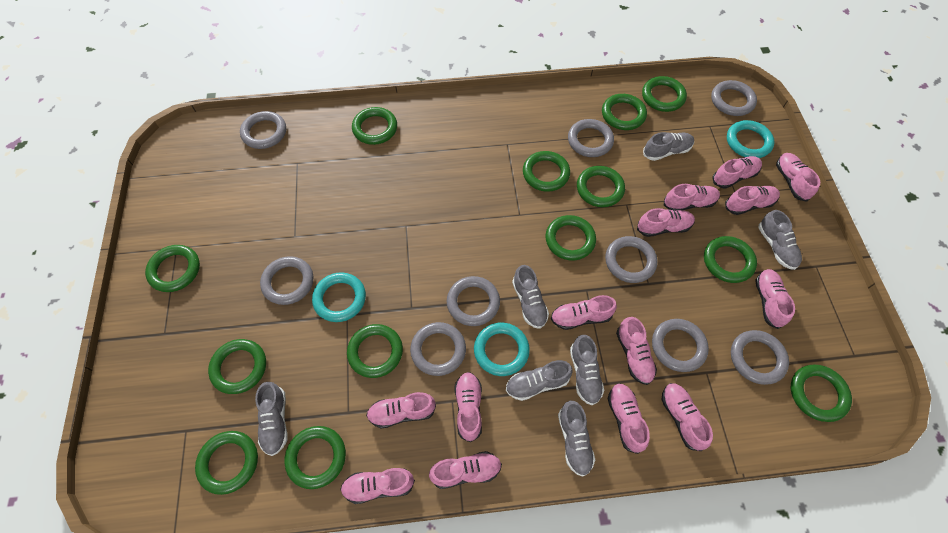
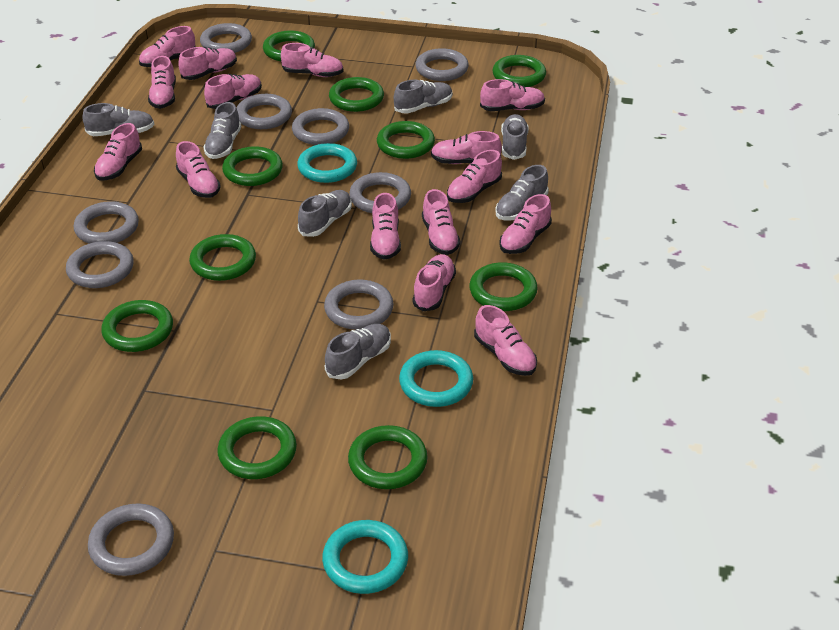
green ring: [145,245,200,292] [195,431,258,495] [208,339,266,394] [284,426,346,489] [347,324,403,378] [352,107,397,145] [523,151,570,192] [545,215,596,260] [577,166,625,207] [602,94,647,130] [642,76,687,112] [704,236,757,283] [791,365,852,422] = 13 -> [101,300,173,352] [189,234,256,281] [217,416,297,479] [222,146,283,186] [263,30,315,61] [329,77,384,112] [348,425,427,489] [377,121,435,159] [469,262,538,311] [492,55,546,87] = 10
pink shoe: [340,468,415,504] [366,392,436,429] [429,451,502,489] [455,372,482,443] [551,295,617,330] [608,383,650,454] [616,317,657,385] [637,208,695,237] [662,383,713,451] [664,184,720,211] [712,156,762,189] [725,186,780,215] [755,269,795,329] [776,153,820,202] = 14 -> [94,123,142,180] [139,26,195,67] [148,56,176,109] [176,141,221,198] [178,47,237,80] [204,74,262,109] [281,43,344,77] [370,193,401,260] [412,254,456,311] [422,189,460,255] [431,131,502,164] [447,150,502,203] [474,305,537,376] [480,79,545,111] [499,194,552,254] = 15

